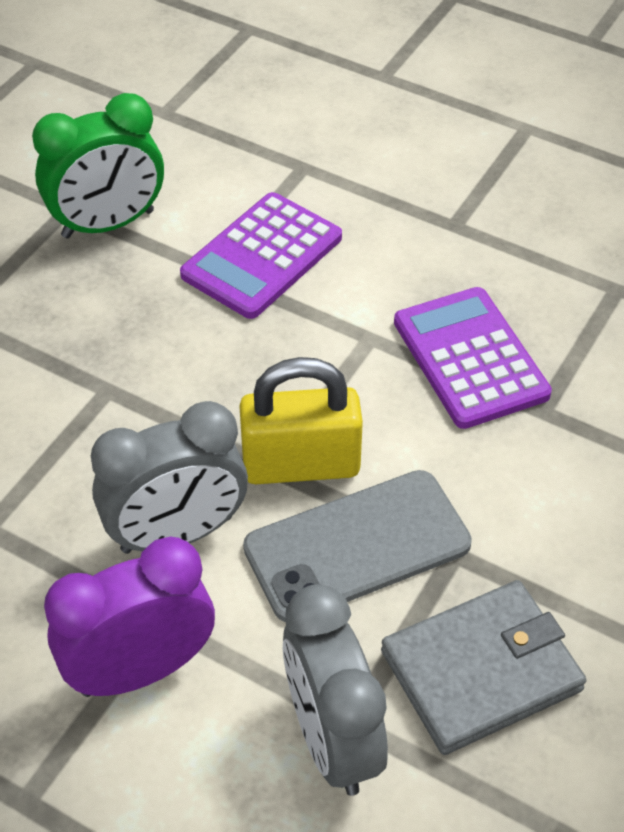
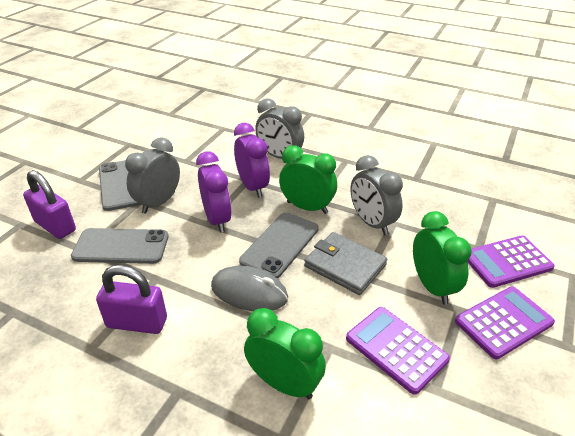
green clock: [32,93,164,239] = 1 -> [244,308,326,399] [279,145,337,214] [413,211,472,305] = 3
grey clock: [91,401,248,554] [283,585,388,796] = 2 -> [125,137,180,214] [255,98,304,159] [350,155,403,235] = 3
grey mouse: none = 0 -> [211,266,288,311] = 1
grey phone: [243,470,472,622] = 1 -> [71,228,169,264] [99,160,141,211] [239,212,319,279] = 3
purple calculator: [180,192,342,319] [394,287,552,429] = 2 -> [346,307,450,395] [455,287,555,359] [468,235,554,288] = 3
purple clock: [44,537,215,697] = 1 -> [196,151,232,233] [234,123,270,198] = 2
purple padlock: none = 0 -> [23,170,76,239] [96,265,167,334] = 2
yellow padlock: [239,357,363,484] = 1 -> none = 0

